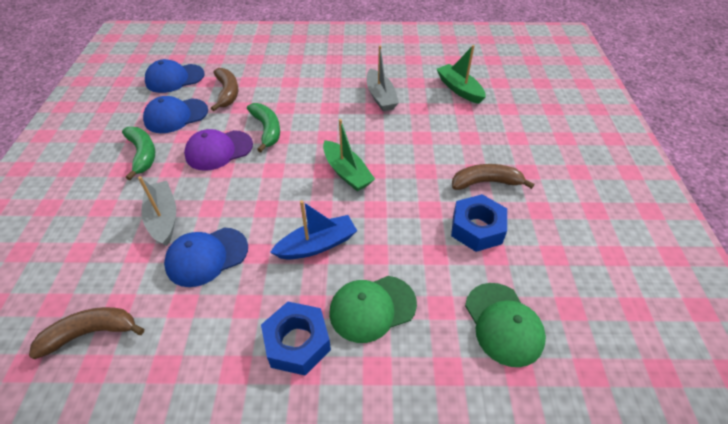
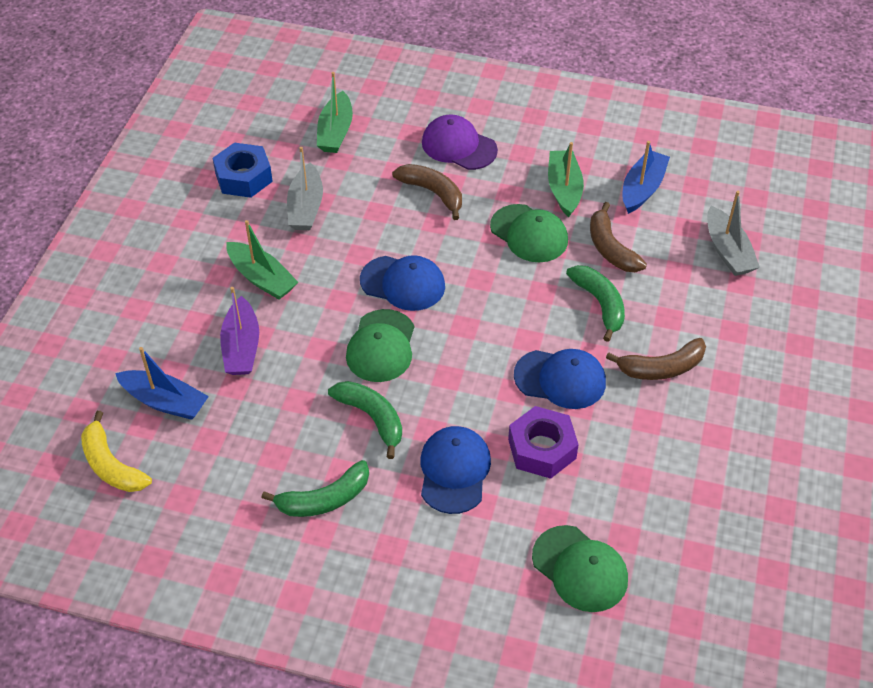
blue boat: [270,200,357,259] = 1 -> [115,347,209,420] [623,141,670,214] = 2
blue nut: [261,302,331,375] [451,194,507,252] = 2 -> [213,143,273,198] = 1
green banana: [122,127,155,180] [247,103,280,153] = 2 -> [261,460,369,517] [328,381,402,459] [566,265,625,342] = 3
green boat: [323,119,375,191] [437,45,486,104] = 2 -> [226,220,298,299] [317,72,353,153] [548,142,584,217] = 3
green cap: [329,276,417,343] [465,283,546,367] = 2 -> [346,309,414,382] [490,204,568,262] [532,525,628,612] = 3
purple boat: none = 0 -> [220,287,259,375] = 1
purple nut: none = 0 -> [508,406,579,479] = 1
yellow banana: none = 0 -> [81,411,152,492] = 1

